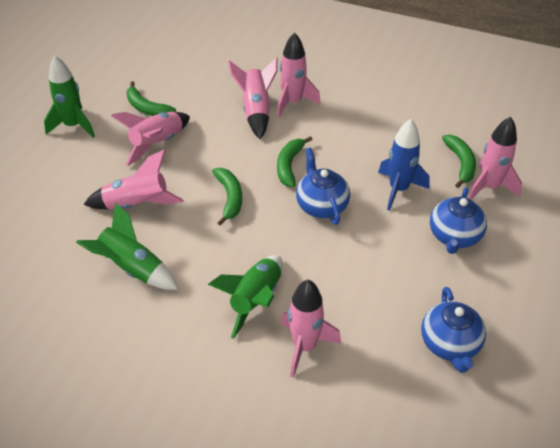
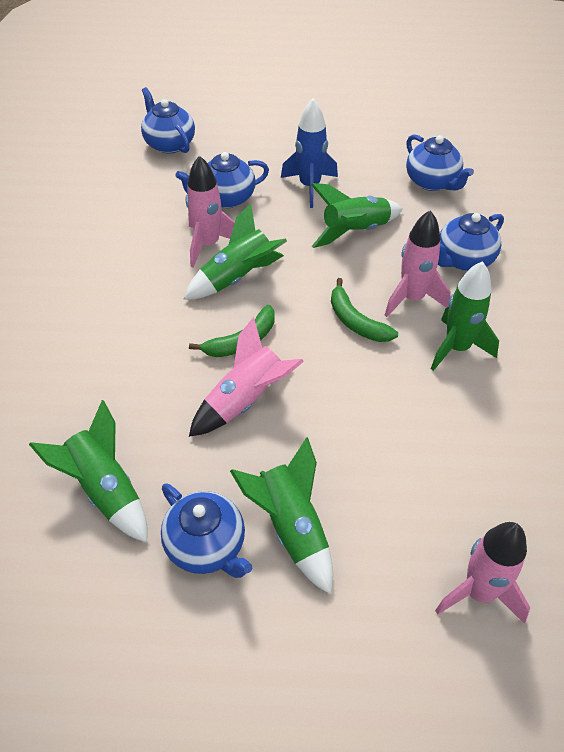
blue teapot: [296,148,350,225] [421,287,486,373] [430,187,487,254] = 3 -> [141,87,195,154] [161,483,252,578] [175,152,269,208] [406,134,474,191] [438,213,504,271] = 5
green banana: [126,81,176,116] [212,168,242,226] [277,136,313,187] [442,135,476,188] = 4 -> [189,305,275,357] [331,278,398,342] = 2
green rocket: [44,56,95,138] [76,203,178,290] [208,255,283,339] = 3 -> [29,400,148,543] [183,203,287,300] [230,437,333,595] [311,183,403,248] [431,261,499,371] = 5
pink rocket: [83,150,183,210] [111,112,190,166] [228,57,278,139] [277,32,321,118] [281,280,341,378] [468,117,522,200] = 6 -> [186,156,235,268] [189,317,304,437] [385,210,451,317] [435,522,530,624] = 4

